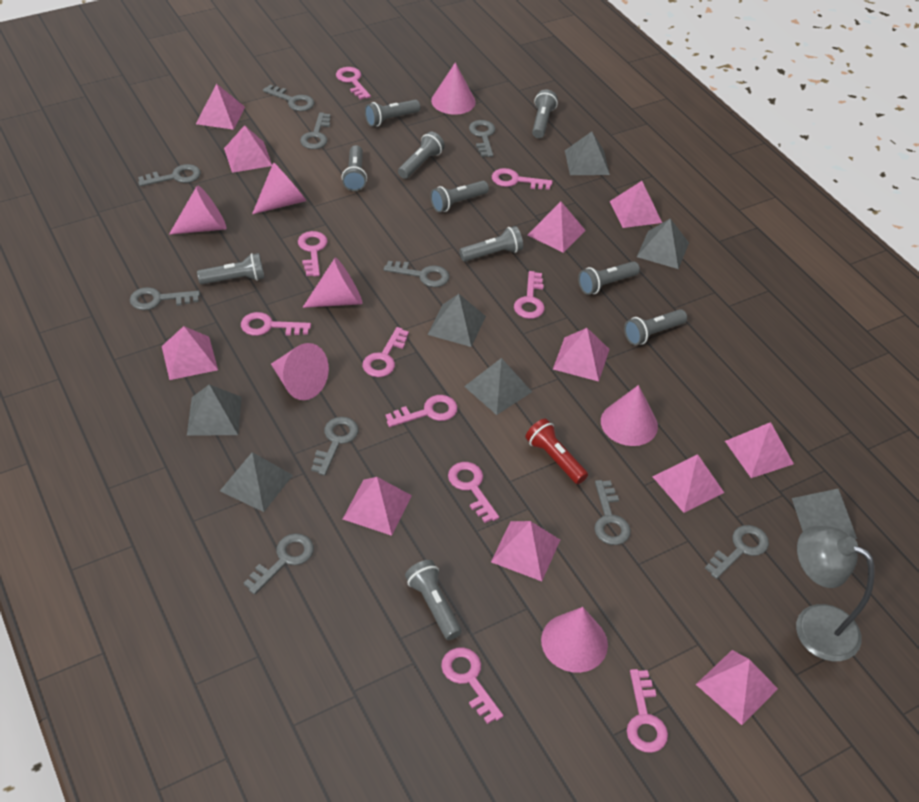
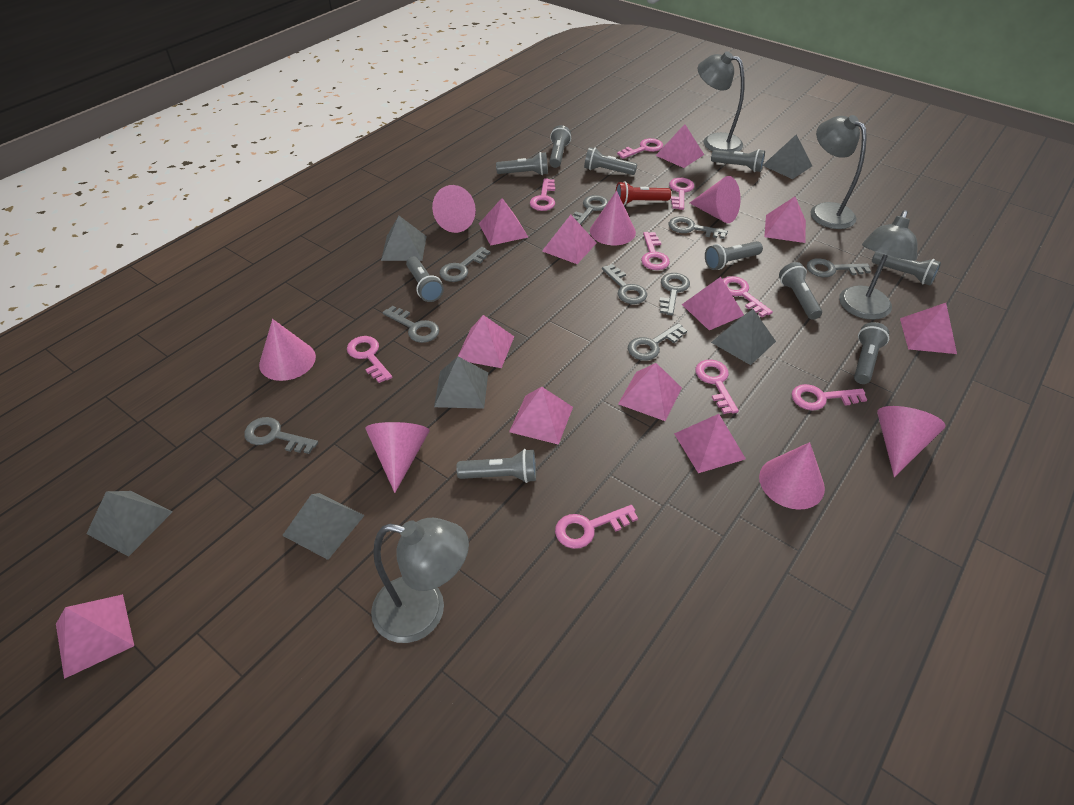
grey key: [130,287,200,310] [138,164,201,186] [244,533,314,595] [263,85,314,111] [300,112,331,149] [311,417,359,476] [384,261,449,287] [469,120,495,157] [594,480,631,545] [705,525,769,579] = 10 -> [244,417,318,454] [383,306,439,343] [440,247,490,282] [573,195,608,225] [602,264,647,304] [628,323,687,360] [659,273,690,316] [669,216,728,239] [807,258,871,277] = 9
grey lamp: [796,526,875,661] = 1 -> [371,518,469,643] [698,51,744,152] [810,115,867,229] [839,210,917,320] = 4
grey pyramid: [187,384,242,436] [220,452,293,512] [427,294,486,347] [464,358,532,415] [565,132,610,175] [637,219,689,269] [792,489,857,539] = 7 -> [86,491,173,557] [282,493,365,560] [381,216,427,261] [434,357,488,409] [711,309,776,365] [763,135,812,179] = 6
pink key: [241,312,311,336] [298,231,328,277] [336,67,371,100] [362,327,409,377] [385,395,458,427] [441,647,504,724] [448,462,499,523] [492,168,553,190] [514,271,545,319] [627,669,668,753] = 10 -> [347,336,392,383] [530,178,555,211] [555,505,638,549] [617,138,663,159] [641,232,670,270] [669,178,694,210] [695,359,739,414] [722,276,773,317] [791,384,867,410] = 9

